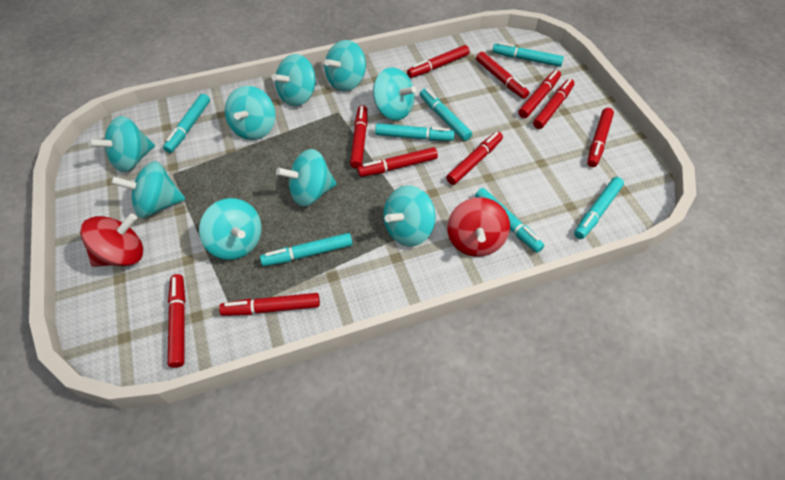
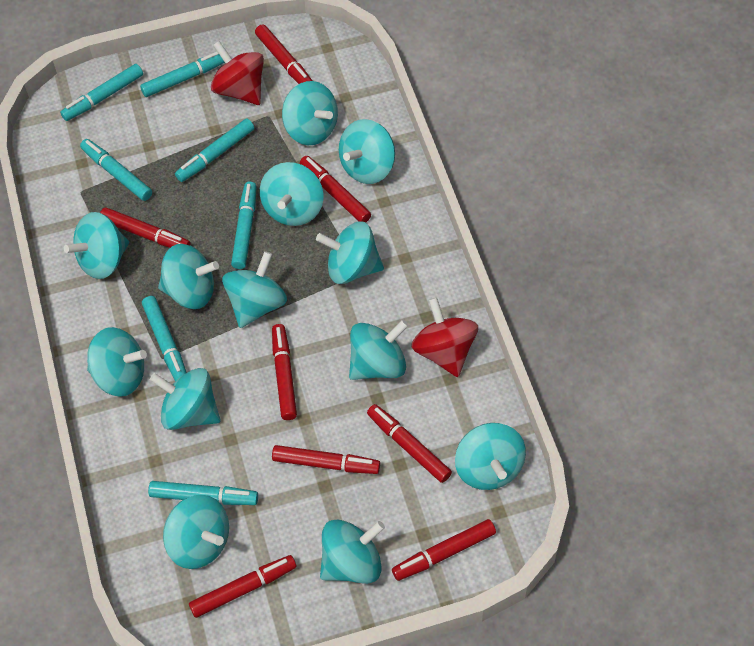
red marker: [168,274,185,368] [219,293,320,316] [350,105,367,169] [357,147,438,177] [407,45,470,78] [446,131,503,185] [476,52,530,99] [518,70,561,118] [533,79,575,129] [587,108,614,167] = 10 -> [100,207,190,248] [189,555,296,618] [255,24,312,84] [272,324,297,420] [272,445,380,474] [300,156,371,222] [367,404,452,483] [392,519,496,581] = 8
turquoise spinning top: [88,116,155,172] [111,161,185,218] [199,198,262,260] [225,86,275,140] [272,54,316,106] [276,149,337,206] [325,40,366,91] [373,67,417,120] [383,185,436,247] = 9 -> [64,212,129,279] [87,327,147,397] [150,368,221,430] [158,244,219,309] [163,495,229,569] [222,251,287,328] [260,162,323,226] [282,81,338,145] [316,222,384,284] [320,519,385,584] [339,119,395,184] [349,320,409,380] [455,423,526,490] = 13

